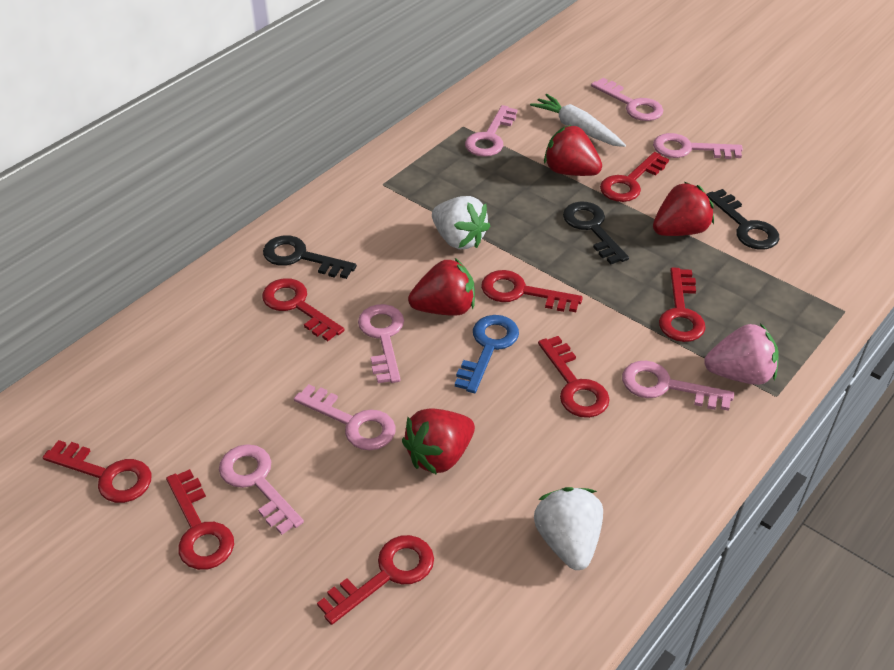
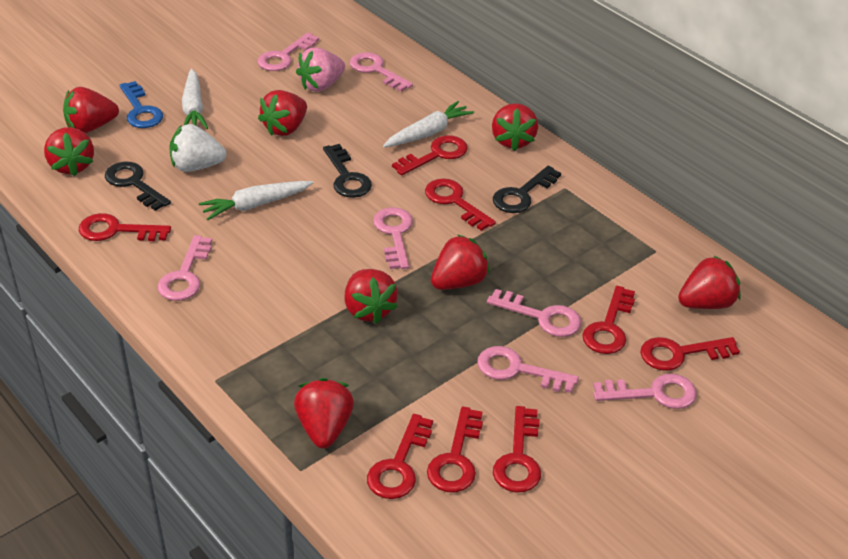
red strawberry: [402,408,475,475] [408,258,475,316] [544,125,602,176] [653,182,714,236] = 4 -> [44,127,94,176] [63,87,119,133] [258,90,307,136] [294,378,354,448] [344,269,398,324] [431,234,490,290] [492,103,538,151] [678,255,741,309] = 8
white carrot: [530,94,626,147] = 1 -> [182,69,208,129] [199,181,313,220] [383,101,474,147] = 3
white strawberry: [432,196,490,249] [534,487,603,570] = 2 -> [169,124,227,172] = 1

